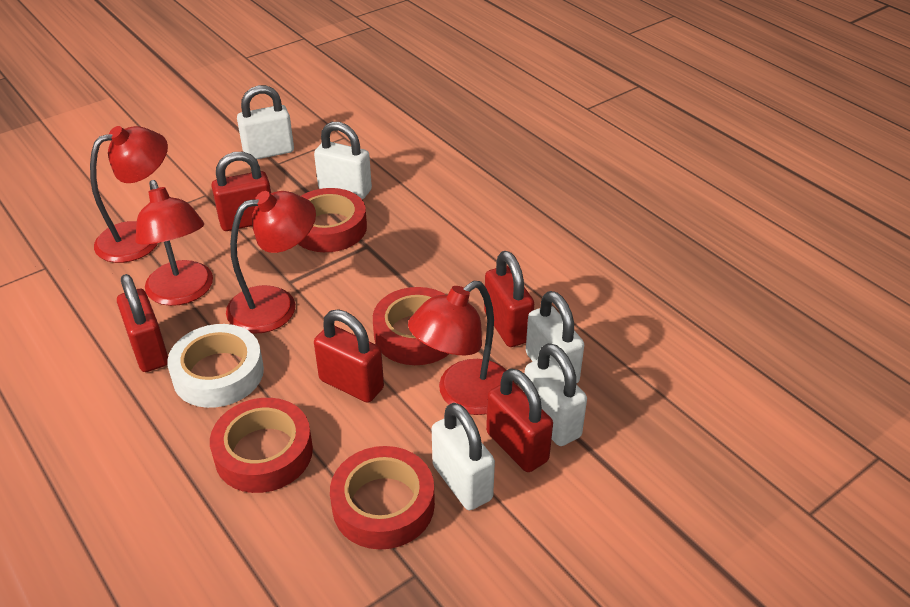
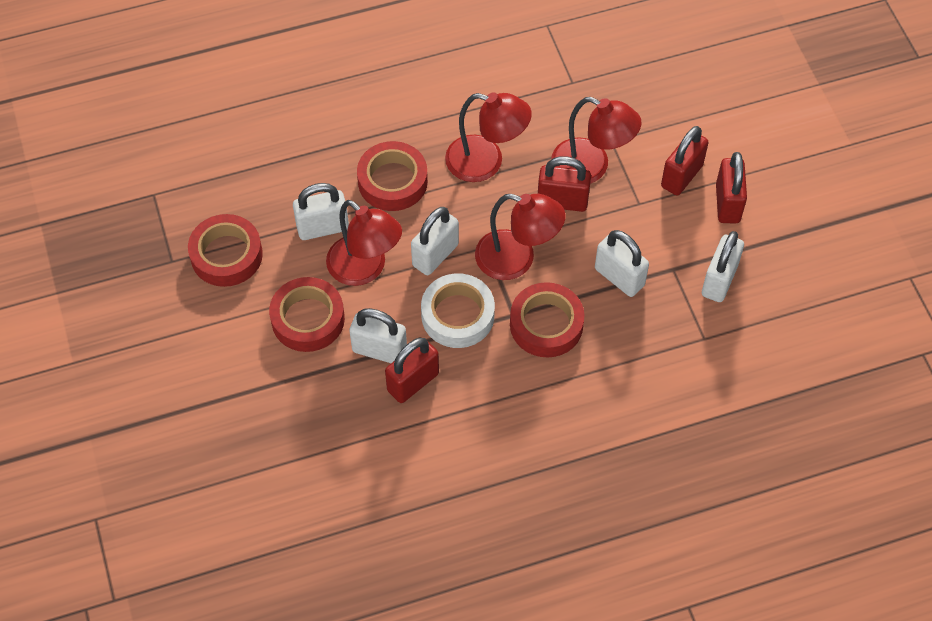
red padlock: [117,274,168,372] [212,152,271,231] [314,310,384,403] [484,251,534,347] [486,368,553,472] = 5 -> [385,338,439,403] [538,156,591,212] [661,126,709,196] [716,152,747,223] = 4

